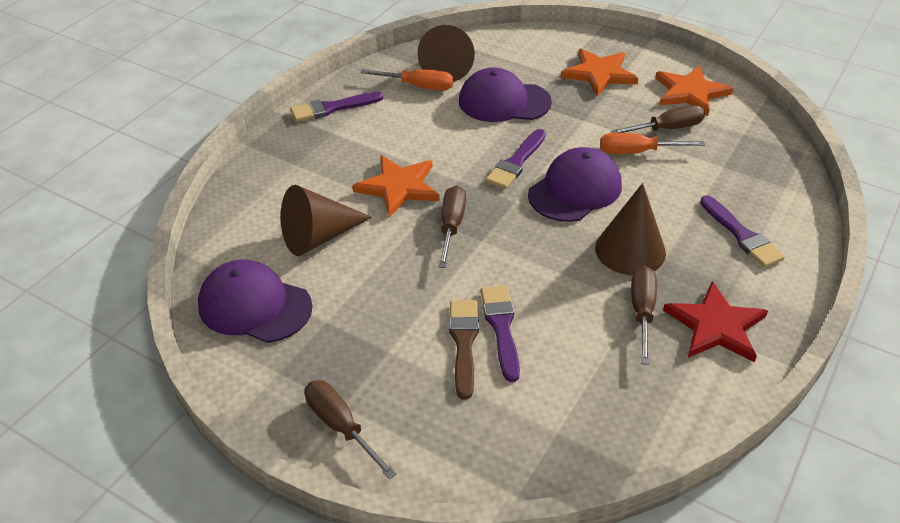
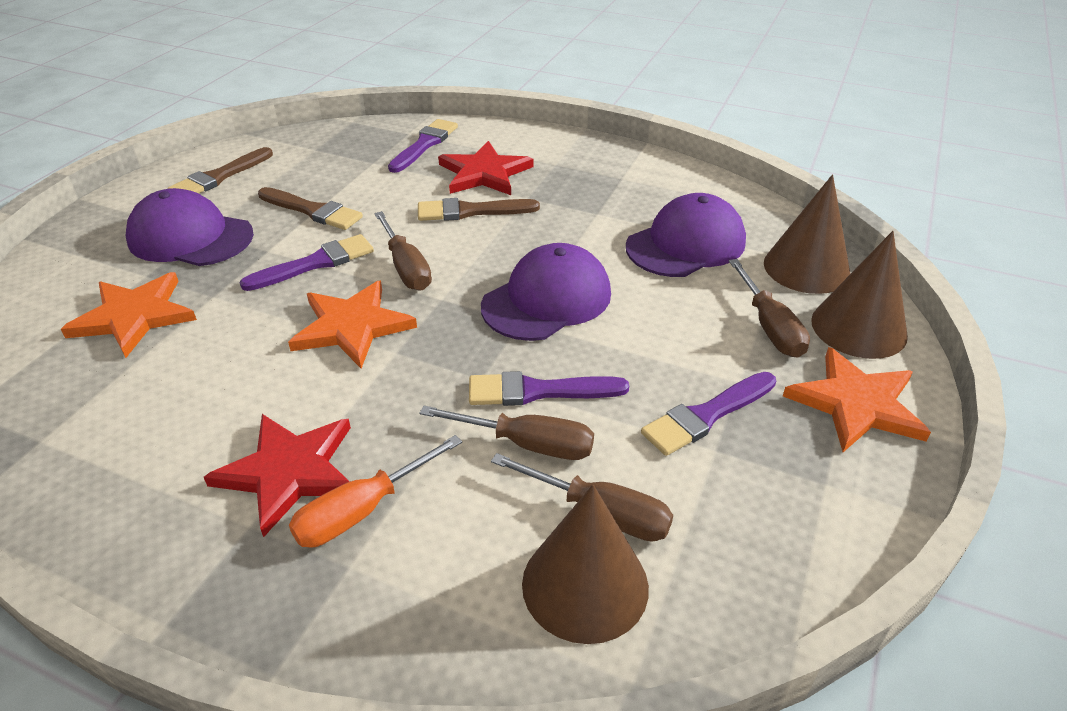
brown brush: [449,300,479,400] = 1 -> [168,147,273,194] [258,187,363,230] [418,198,540,221] = 3
orange screwdriver: [360,69,453,90] [600,133,705,154] = 2 -> [289,435,462,548] = 1
red star: [663,281,768,362] = 1 -> [204,414,351,537] [438,141,533,195] = 2

